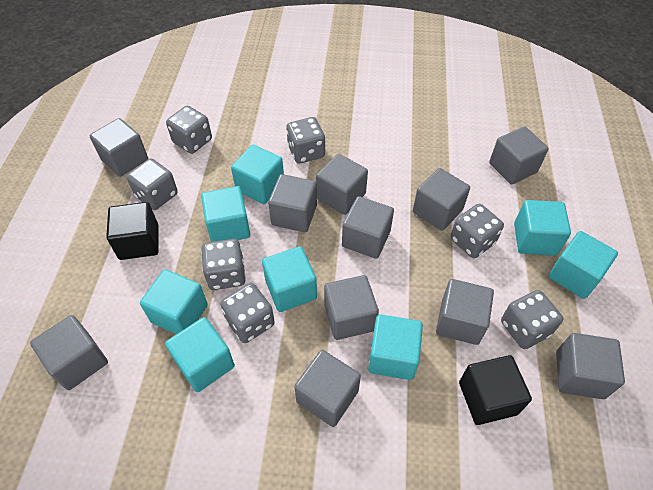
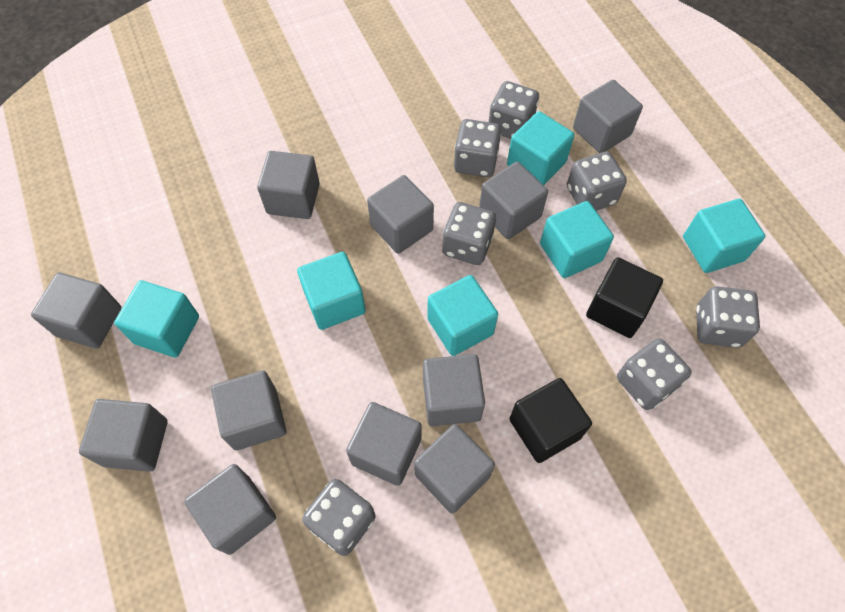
turquoise cube: [140,269,208,334] [165,317,235,392] [201,186,250,242] [231,145,284,204] [262,246,317,312] [368,314,423,380] [514,200,571,256] [548,231,618,299] = 8 -> [114,280,199,358] [297,252,366,330] [427,275,498,356] [507,111,574,185] [540,201,614,278] [683,199,765,273] = 6

